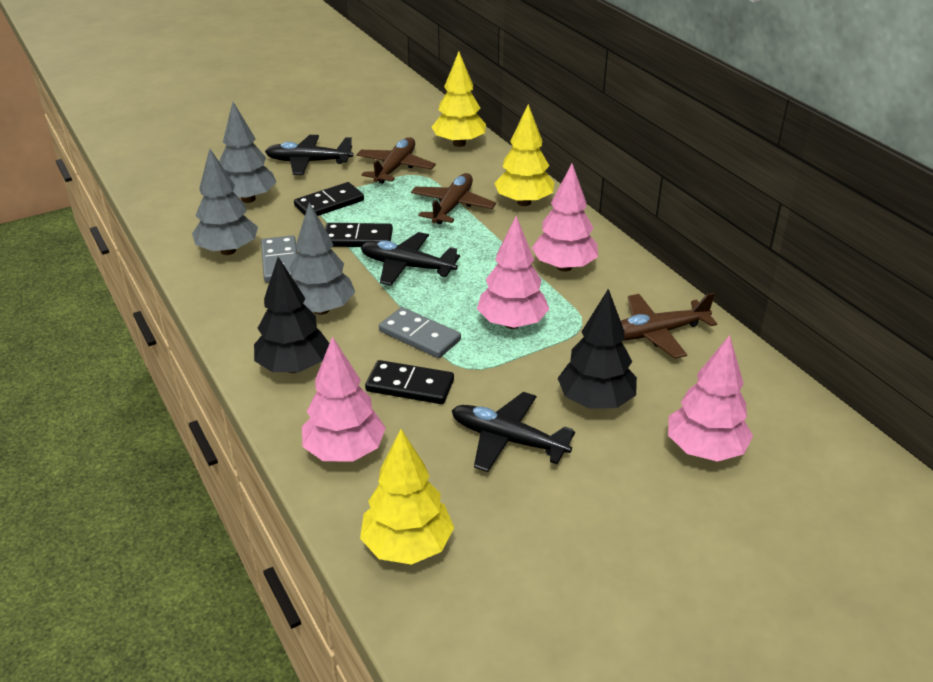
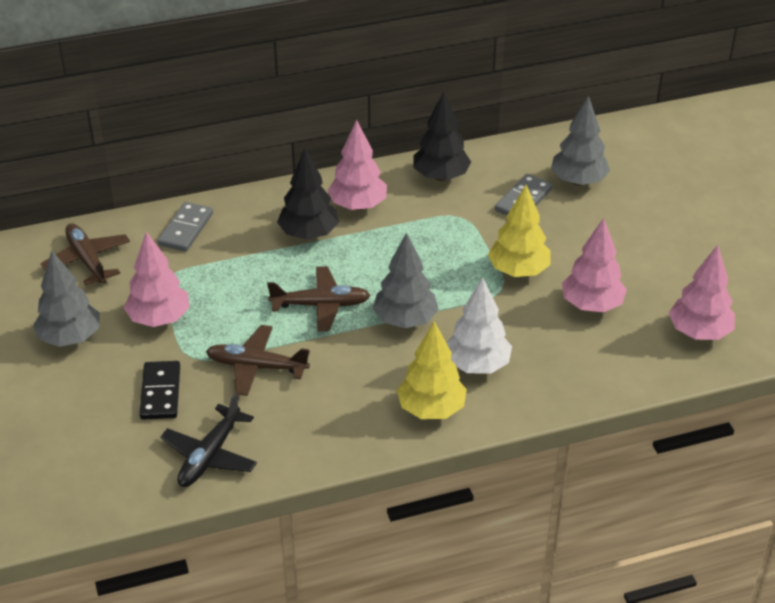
black domino: [294,182,364,216] [325,223,393,247] [365,360,454,404] = 3 -> [139,361,180,420] = 1
black plane: [265,135,353,175] [361,232,460,286] [452,392,575,472] = 3 -> [160,393,257,487] = 1
white tree: none = 0 -> [446,277,512,374] = 1
yellow tree: [360,429,454,565] [432,52,486,147] [494,104,554,206] = 3 -> [397,321,467,419] [488,185,551,277] = 2

